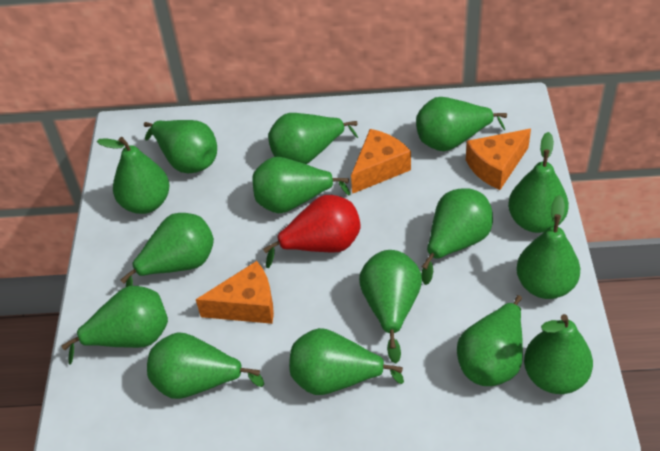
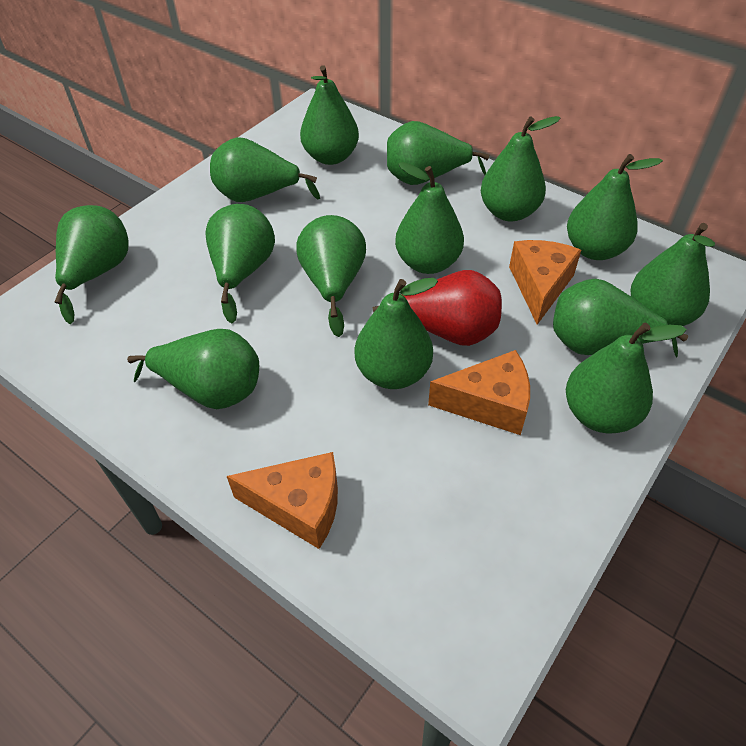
green pear: [62,286,168,365] [97,137,170,214] [121,213,214,287] [144,120,217,173] [147,332,264,399] [252,157,350,213] [268,113,358,164] [289,328,404,395] [359,250,422,363] [416,97,507,151] [421,188,493,285] [457,295,523,386] [508,132,569,233] [516,195,580,299] [524,314,593,394] = 15 -> [54,205,129,324] [127,329,259,409] [205,204,275,323] [210,137,320,202] [296,215,366,337] [300,65,359,165] [355,278,438,389] [387,121,489,185] [395,162,464,274] [481,116,561,221] [553,279,688,357] [566,323,687,433] [567,154,663,260] [630,223,715,326] = 14

